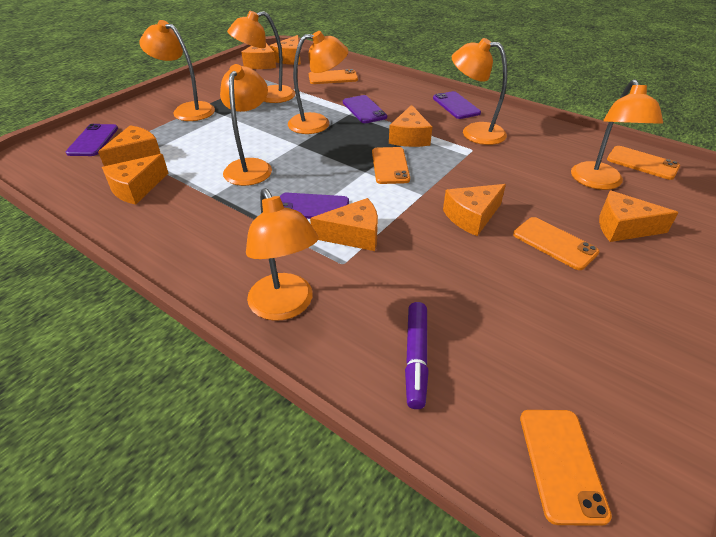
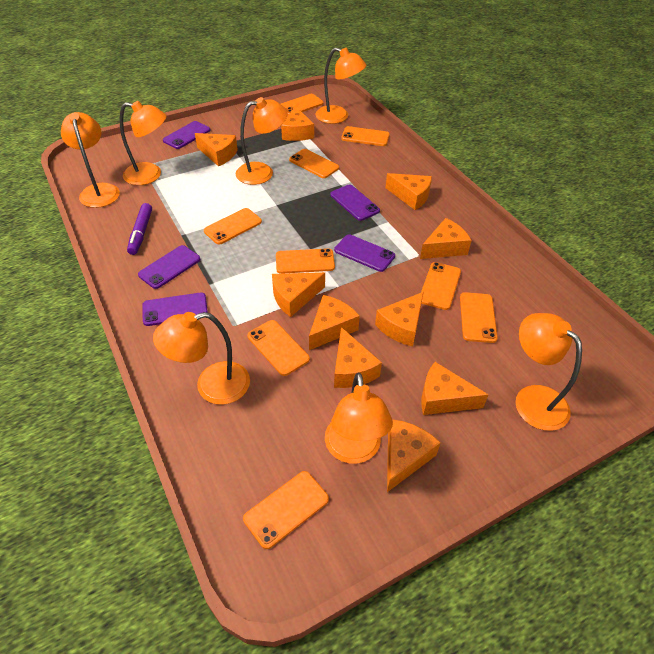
orange cheese: [98,125,161,166] [102,154,168,205] [241,43,276,69] [270,35,301,65] [310,198,378,251] [389,105,432,147] [443,184,506,236] [599,190,679,242] = 8 -> [195,133,238,167] [272,272,325,317] [281,106,314,141] [309,295,360,350] [334,327,382,388] [375,292,424,346] [386,173,432,210] [387,419,441,492] [420,218,472,259] [422,362,488,415] = 10
orange phone: [309,69,358,84] [372,147,410,184] [513,217,600,270] [520,410,612,526] [607,146,680,180] = 5 -> [204,208,262,244] [243,471,329,549] [247,320,310,376] [276,248,335,274] [281,94,323,115] [289,149,339,178] [341,126,390,146] [421,262,461,310] [460,292,498,343] = 9
purple phone: [66,124,118,156] [280,193,349,219] [343,95,387,123] [433,91,481,119] = 4 -> [138,245,200,289] [142,292,208,326] [163,121,211,149] [330,185,380,221] [334,234,395,272] = 5

